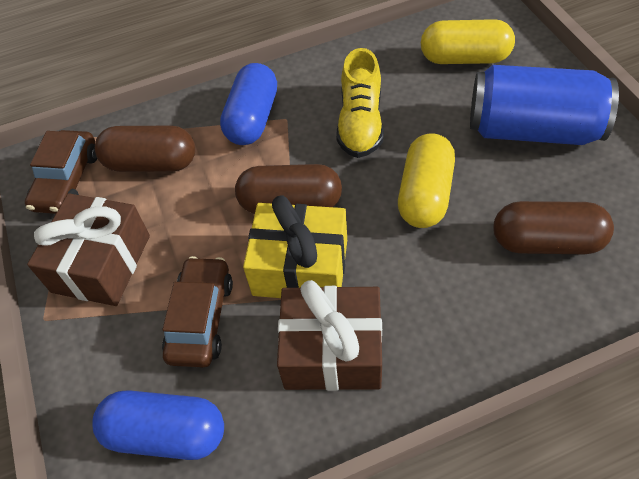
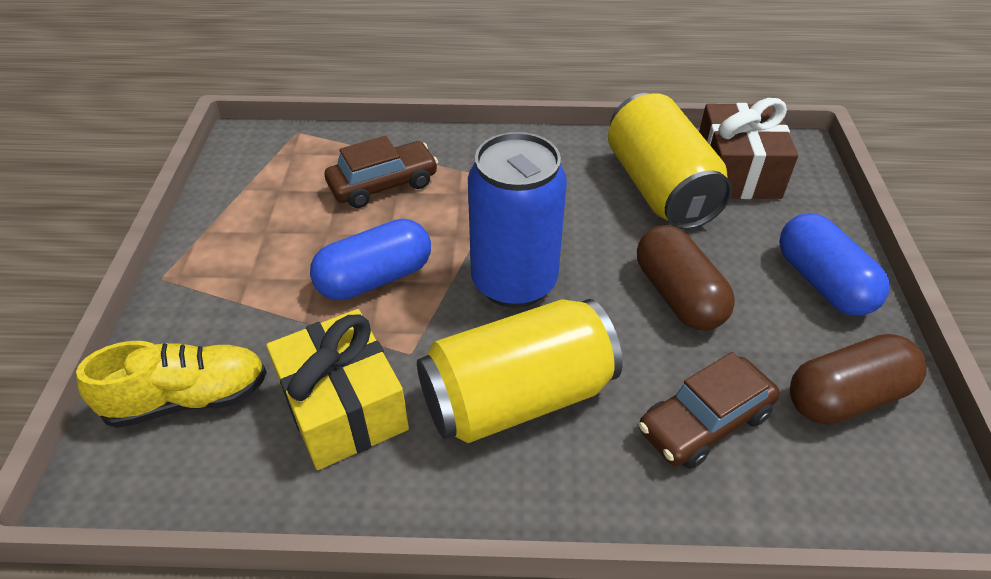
brown capsule: [95,126,195,172] [235,164,342,214] [493,201,614,254] = 3 -> [637,225,735,330] [790,334,927,425] = 2
brown gift: [27,193,150,306] [277,280,382,391] = 2 -> [699,98,798,199] = 1
yellow can: none = 0 -> [417,299,622,443] [608,93,732,230] = 2
yellow capsule: [398,133,455,228] [421,19,515,64] = 2 -> none = 0

